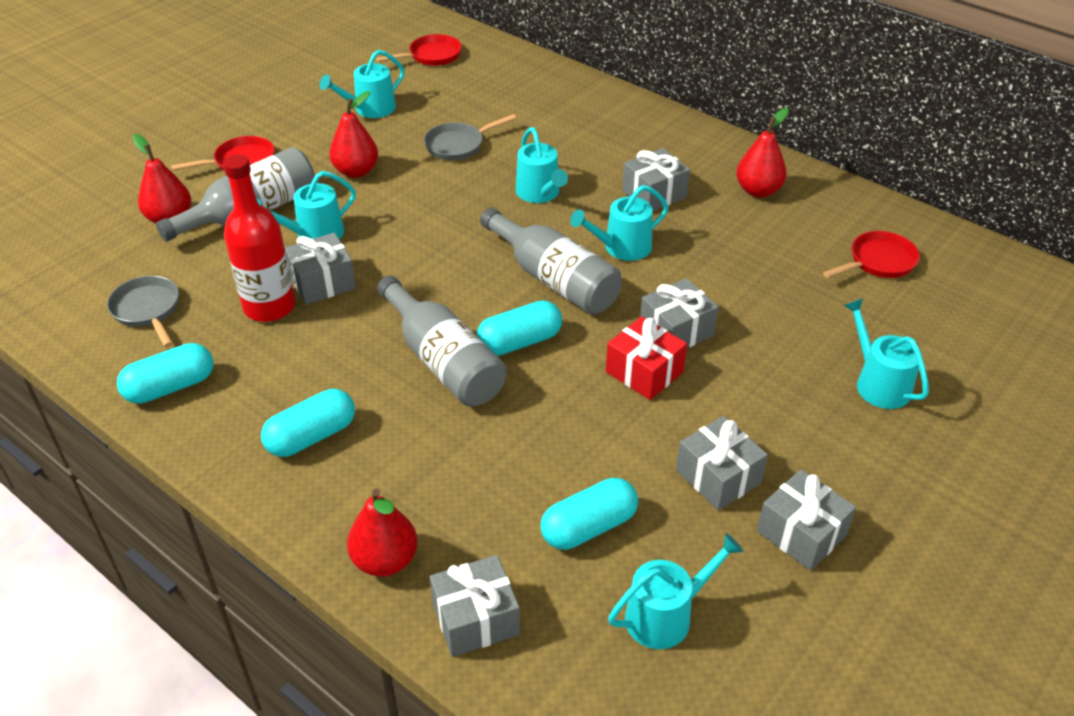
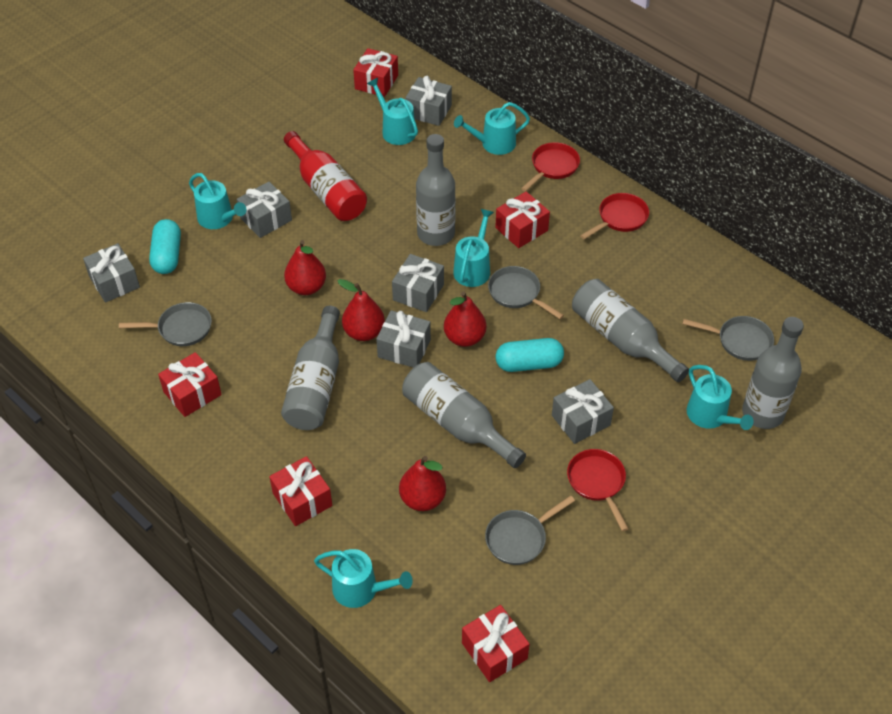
grey bottle: [156,147,315,242] [377,276,507,407] [480,207,622,315] = 3 -> [281,306,340,430] [402,362,526,468] [416,134,456,246] [572,279,689,382] [742,317,804,429] = 5
grey pan: [107,276,179,347] [424,114,516,160] = 2 -> [119,302,212,346] [485,495,575,565] [488,266,564,319] [682,316,774,361] = 4
red gift: [606,316,687,400] = 1 -> [158,352,222,417] [269,456,332,526] [353,48,398,97] [462,605,529,682] [495,191,550,248] = 5
turquoise capsule: [117,343,213,404] [261,389,355,457] [477,300,562,356] [540,478,638,550] = 4 -> [149,219,181,274] [496,338,564,372] = 2

